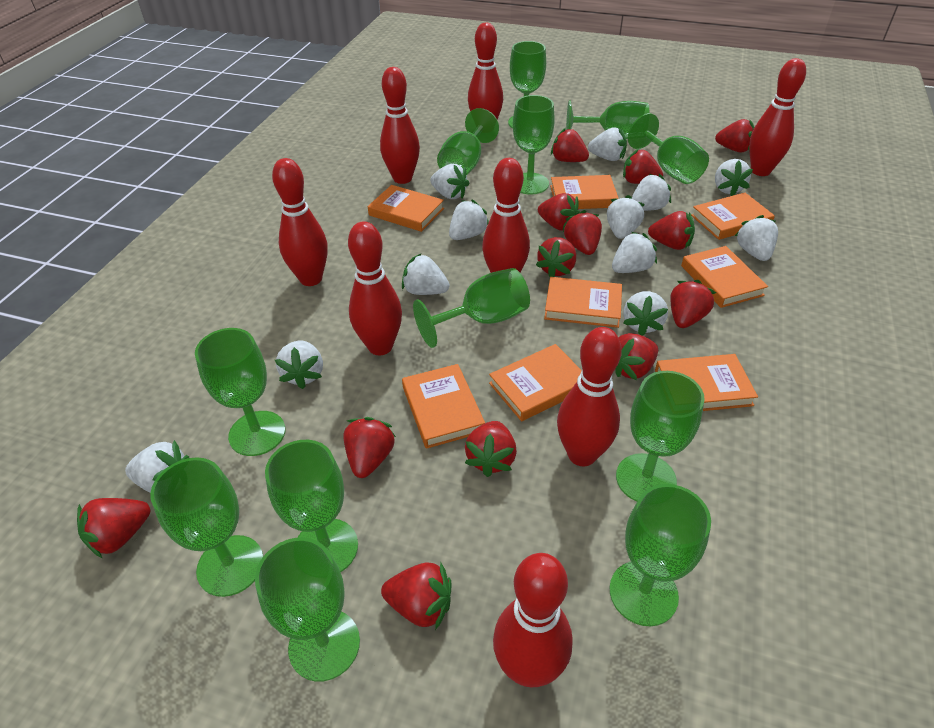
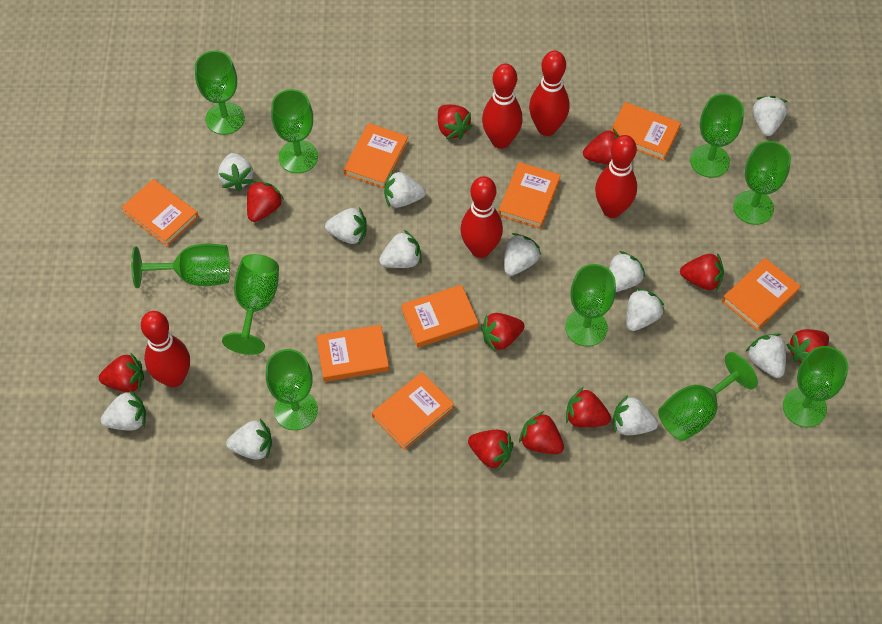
green goblet: [150,457,263,597] [195,328,285,456] [255,537,360,682] [265,440,358,572] [413,268,530,348] [437,108,499,175] [508,41,546,128] [513,95,555,194] [566,100,649,139] [609,484,711,626] [616,371,705,502] [628,113,709,184] = 12 -> [131,244,230,288] [195,50,245,135] [222,254,279,355] [266,349,318,430] [271,89,318,173] [565,264,616,346] [658,352,758,441] [690,94,744,178] [733,141,791,225] [783,346,849,427] = 10
red bowling pin: [272,158,327,286] [348,221,402,355] [380,67,420,184] [468,22,503,119] [482,158,530,273] [493,553,573,687] [557,327,622,467] [749,58,806,176] = 8 -> [141,311,190,387] [460,176,503,258] [482,64,523,149] [529,50,570,136] [595,135,637,218] = 5
red strawberry: [77,498,150,558] [343,417,396,478] [381,562,451,630] [465,421,517,477] [536,237,576,277] [538,193,580,231] [551,128,589,162] [563,210,602,255] [615,333,658,380] [623,149,663,184] [648,211,695,250] [670,280,716,328] [715,119,754,153] = 13 -> [99,353,144,392] [247,180,284,222] [438,105,473,140] [468,430,514,471] [481,313,525,352] [519,411,564,454] [566,387,611,427] [583,129,619,165] [680,253,724,291] [786,329,829,363] = 10

